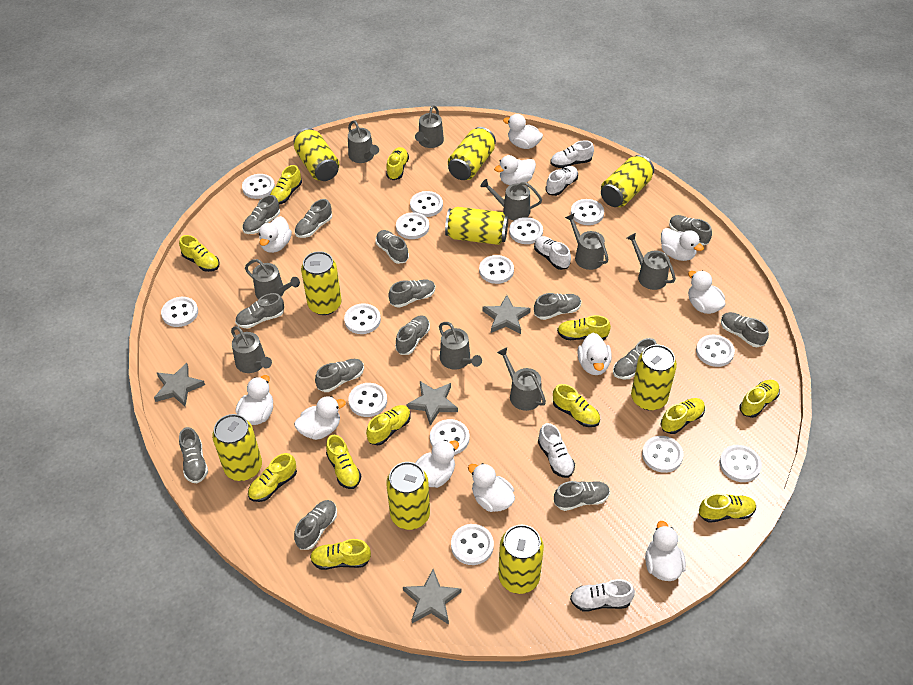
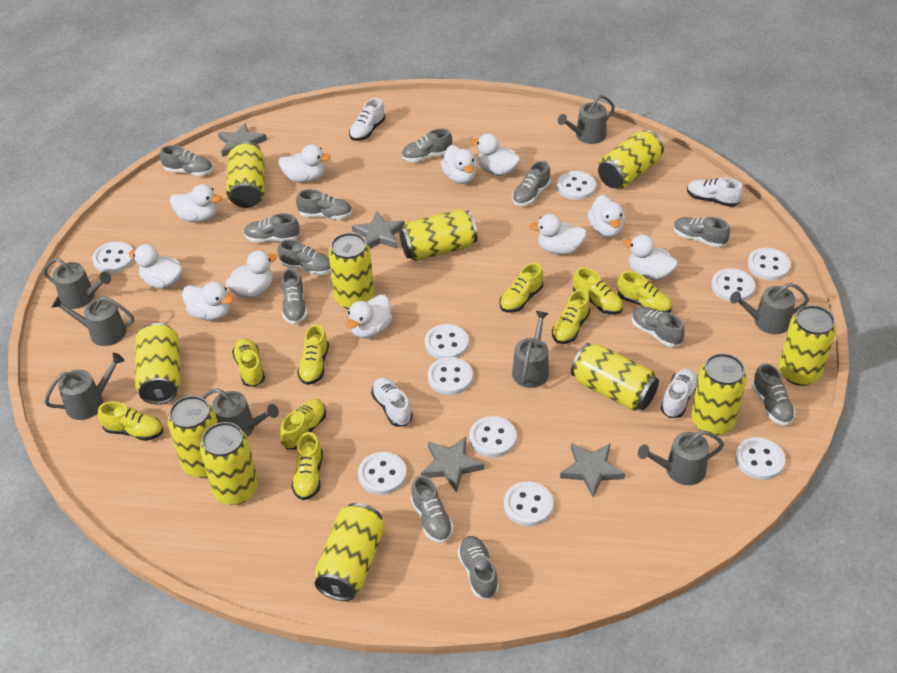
grey shoe: [179,427,208,483] [235,293,284,328] [242,195,280,234] [294,500,337,550] [295,199,332,238] [315,359,364,392] [376,230,409,264] [388,279,435,308] [395,316,430,355] [534,293,581,320] [554,481,610,511] [613,338,657,379] [669,215,712,245] [721,312,769,347] = 14 -> [160,145,213,176] [244,213,300,242] [277,239,331,275] [281,268,307,324] [296,189,352,219] [402,128,452,162] [411,475,454,543] [457,536,499,599] [512,161,551,206] [632,307,685,347] [674,217,730,247] [752,363,795,425] = 12
grey watering can: [231,326,272,373] [245,259,300,299] [348,120,379,163] [415,105,444,148] [439,322,482,369] [480,179,542,220] [497,347,546,411] [565,213,609,270] [627,233,676,290] = 9 -> [43,258,111,309] [44,353,124,420] [51,297,134,346] [202,388,279,437] [512,311,549,388] [558,95,615,144] [638,430,724,485] [730,283,809,334] = 8
white button: [161,297,198,327] [242,174,275,199] [344,303,381,334] [348,383,387,417] [396,212,429,239] [410,191,443,217] [430,419,469,455] [451,524,494,565] [479,255,514,284] [509,217,543,244] [571,199,604,225] [642,436,684,473] [696,335,735,367] [719,445,762,482] = 14 -> [92,241,134,273] [358,452,407,495] [425,324,469,359] [428,357,473,395] [469,416,516,457] [504,482,553,526] [557,171,596,200] [711,268,755,302] [735,437,785,480] [747,248,791,281] = 10
white shoe: [534,236,571,270] [538,423,575,478] [546,166,578,196] [550,140,594,168] [570,579,635,611] = 5 -> [349,98,385,141] [371,378,413,427] [661,369,698,418] [687,177,743,207] = 4
yellow can: [212,414,262,481] [293,128,340,181] [301,251,342,315] [386,462,430,530] [445,207,508,245] [448,127,496,180] [498,525,544,594] [601,155,654,207] [631,345,677,410] = 9 -> [135,323,180,404] [168,396,218,478] [200,422,258,505] [226,141,265,208] [315,503,385,601] [328,233,374,309] [399,210,477,261] [571,343,659,411] [598,130,664,189] [691,353,747,435] [779,305,836,386] = 11
yellow shoe: [179,235,220,272] [248,453,297,502] [270,165,302,205] [310,539,371,570] [326,435,361,489] [366,405,411,445] [386,147,409,180] [553,384,600,427] [557,315,611,340] [660,398,705,434] [699,493,756,523] [740,380,780,418] = 12 -> [98,401,163,441] [232,338,265,387] [280,399,326,450] [291,432,323,500] [297,324,329,385] [500,263,543,312] [552,289,590,344] [573,268,623,315] [617,271,672,313] = 9

